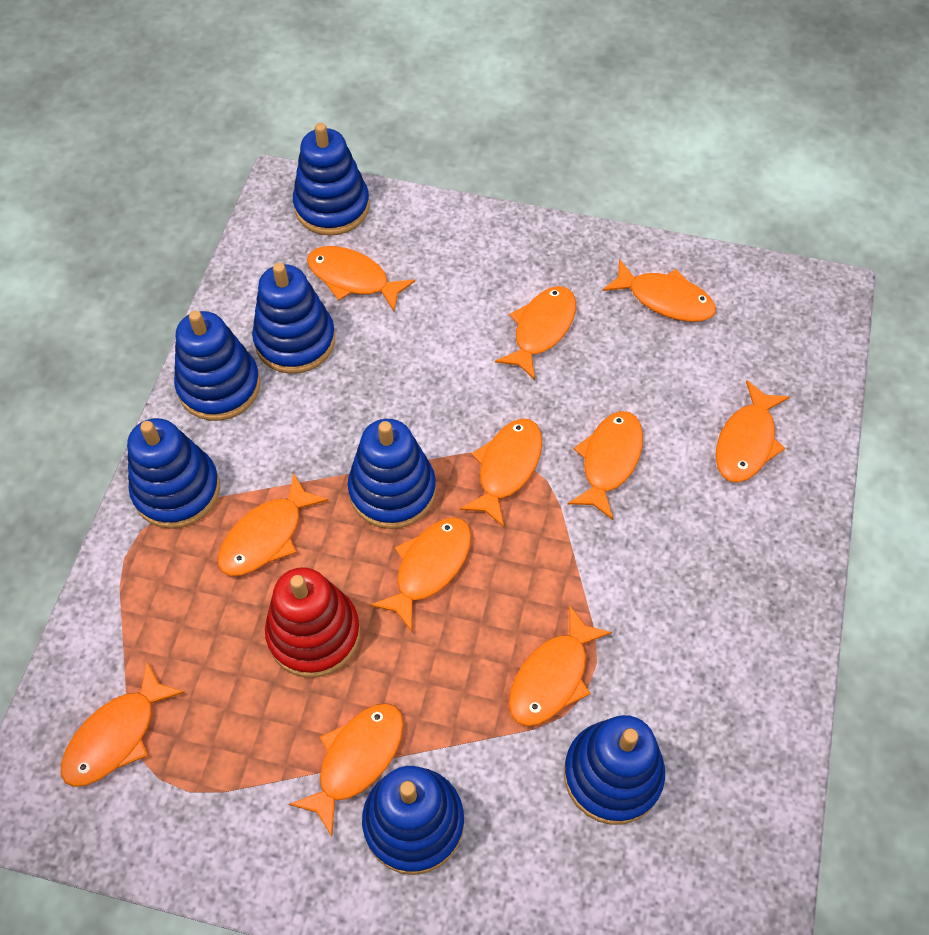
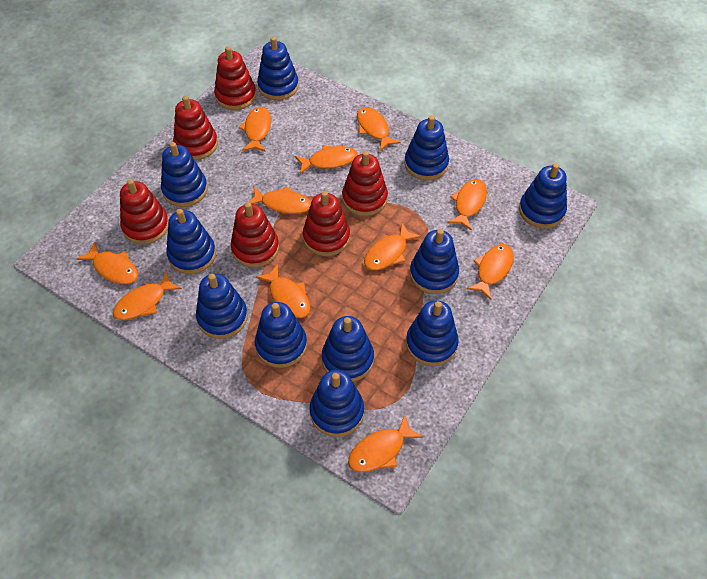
blue stacking toy: [127,418,220,529] [174,310,261,421] [252,262,335,374] [293,123,370,236] [348,419,436,529] [362,766,464,875] [564,715,665,825] = 7 -> [161,142,208,207] [166,209,216,274] [196,273,248,339] [255,302,307,368] [257,37,299,100] [309,370,364,437] [322,316,374,382] [405,115,449,180] [406,300,459,366] [410,229,459,294] [519,163,567,228] = 11
red stacking toy: [265,567,360,678] = 1 -> [120,179,169,244] [173,96,218,160] [214,46,256,110] [231,202,279,268] [303,191,350,256] [342,151,388,216] = 6

